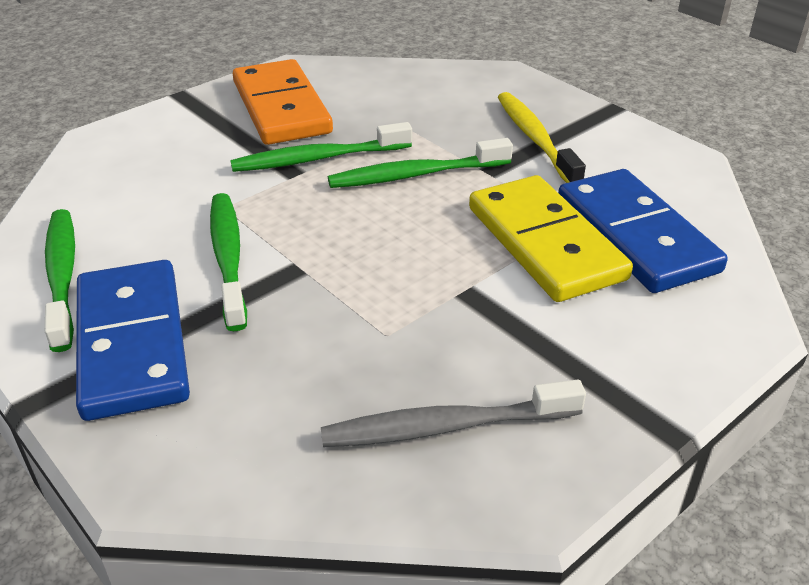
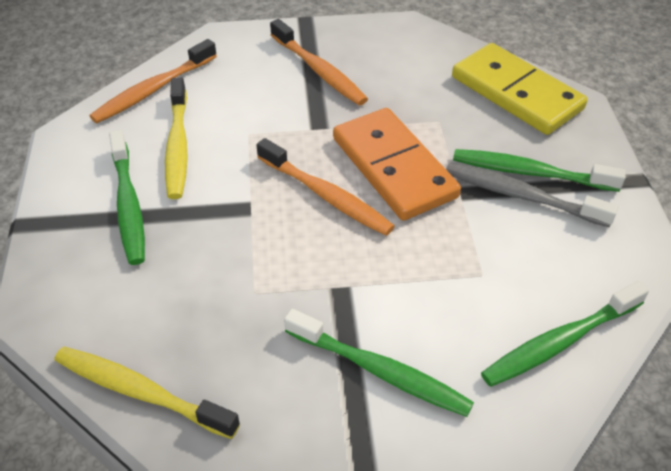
blue domino: [76,260,190,421] [558,169,728,293] = 2 -> none = 0
orange toothbrush: none = 0 -> [90,39,217,123] [256,138,395,236] [270,19,368,105] = 3
yellow toothbrush: [498,92,586,183] = 1 -> [54,346,240,439] [165,77,188,199] = 2

